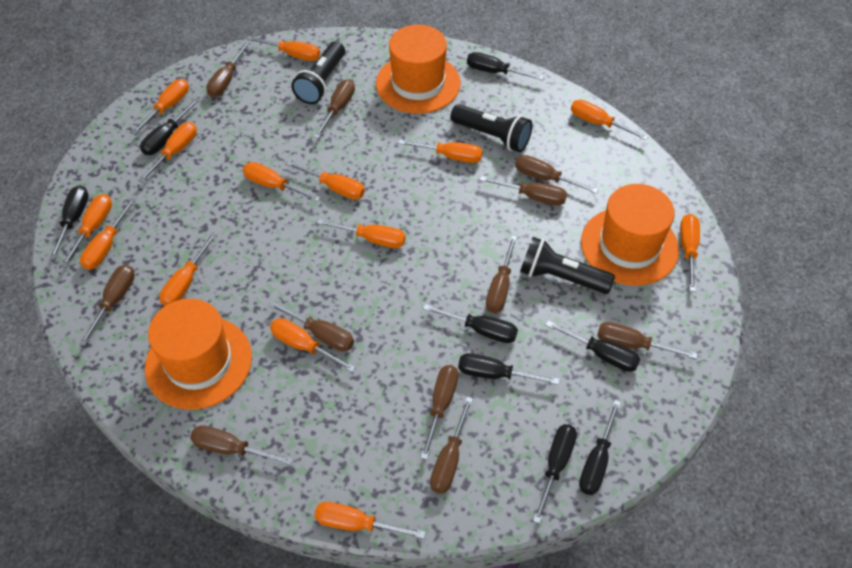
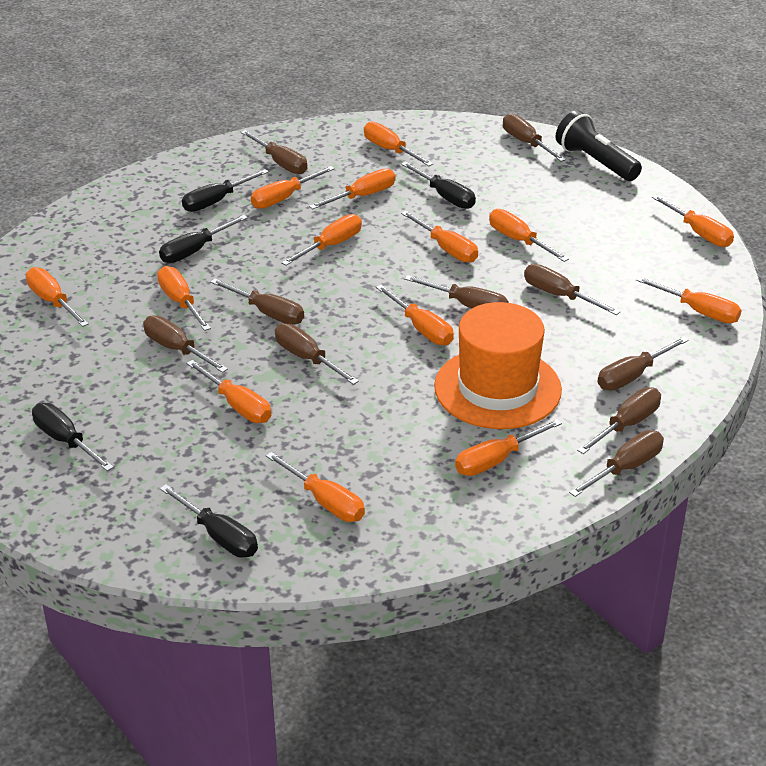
black flashlight: [291,41,345,104] [450,104,533,152] [520,237,615,294] = 3 -> [556,110,642,181] = 1
black screwdriver: [49,185,89,260] [140,98,200,155] [423,304,518,343] [458,353,560,385] [467,52,544,80] [533,424,577,524] [545,321,641,372] [579,400,621,495] = 8 -> [32,403,114,471] [159,215,248,263] [160,484,258,558] [182,169,269,212] [401,162,476,209] = 5
brown screwdriver: [79,265,135,346] [190,425,293,465] [206,42,250,97] [268,301,354,352] [314,79,355,139] [420,365,458,460] [430,397,473,494] [480,176,567,206] [486,236,517,313] [515,155,599,194] [597,322,698,359] = 11 -> [143,315,228,373] [210,278,304,325] [241,130,308,174] [275,323,359,385] [404,275,509,308] [503,113,566,162] [524,264,620,315] [569,430,664,497] [577,387,661,454] [598,337,688,391] = 10
orange hat: [145,299,252,410] [376,25,461,114] [581,184,679,286] = 3 -> [434,302,562,429] = 1

